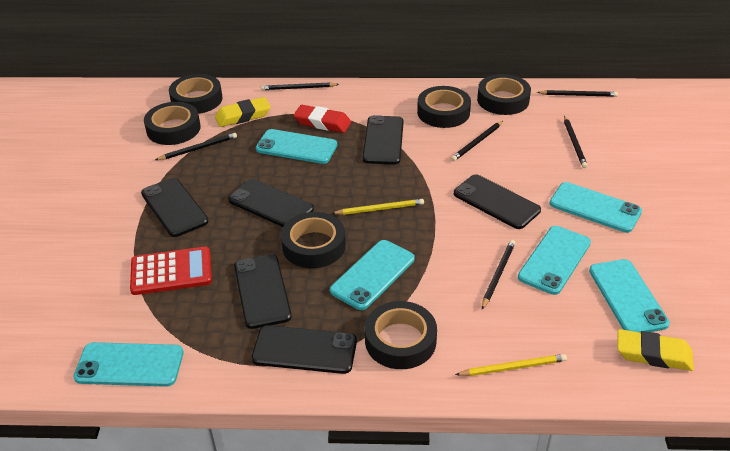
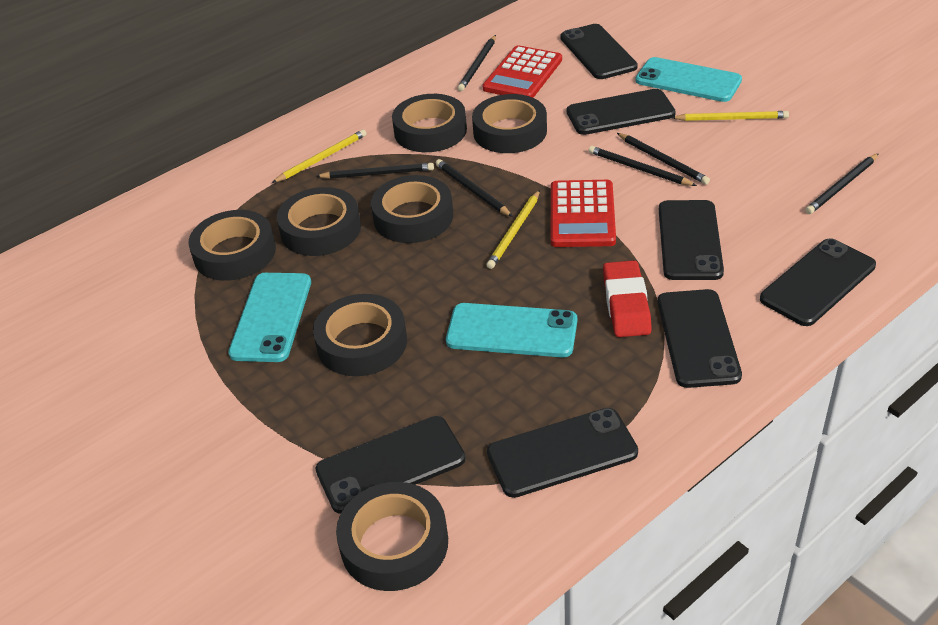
black phone: [141,178,208,237] [228,179,314,227] [234,254,292,329] [252,325,357,374] [363,115,404,164] [454,174,541,229] = 6 -> [316,416,465,514] [487,408,638,498] [560,24,638,79] [567,89,676,135] [658,289,742,388] [659,200,724,280] [760,238,876,326] = 7
black tape: [144,102,201,145] [169,74,223,114] [281,212,346,268] [365,301,437,369] [417,86,471,128] [477,74,531,115] = 6 -> [188,210,276,281] [277,187,361,256] [313,294,407,376] [336,482,448,591] [371,175,453,243] [392,94,467,152] [472,94,547,153] = 7
red calculator: [130,247,212,295] = 1 -> [482,45,562,98] [551,180,616,247] = 2
turquoise phone: [73,342,184,387] [256,129,337,164] [330,240,415,310] [518,226,591,295] [549,182,642,233] [589,259,670,332] = 6 -> [228,273,311,362] [446,303,577,357] [635,57,742,102] = 3
yellow eraser: [215,97,271,127] [617,329,694,371] = 2 -> none = 0
yellow pencil: [331,199,424,215] [455,354,567,376] = 2 -> [272,129,367,183] [486,190,540,269] [671,111,789,121] = 3

